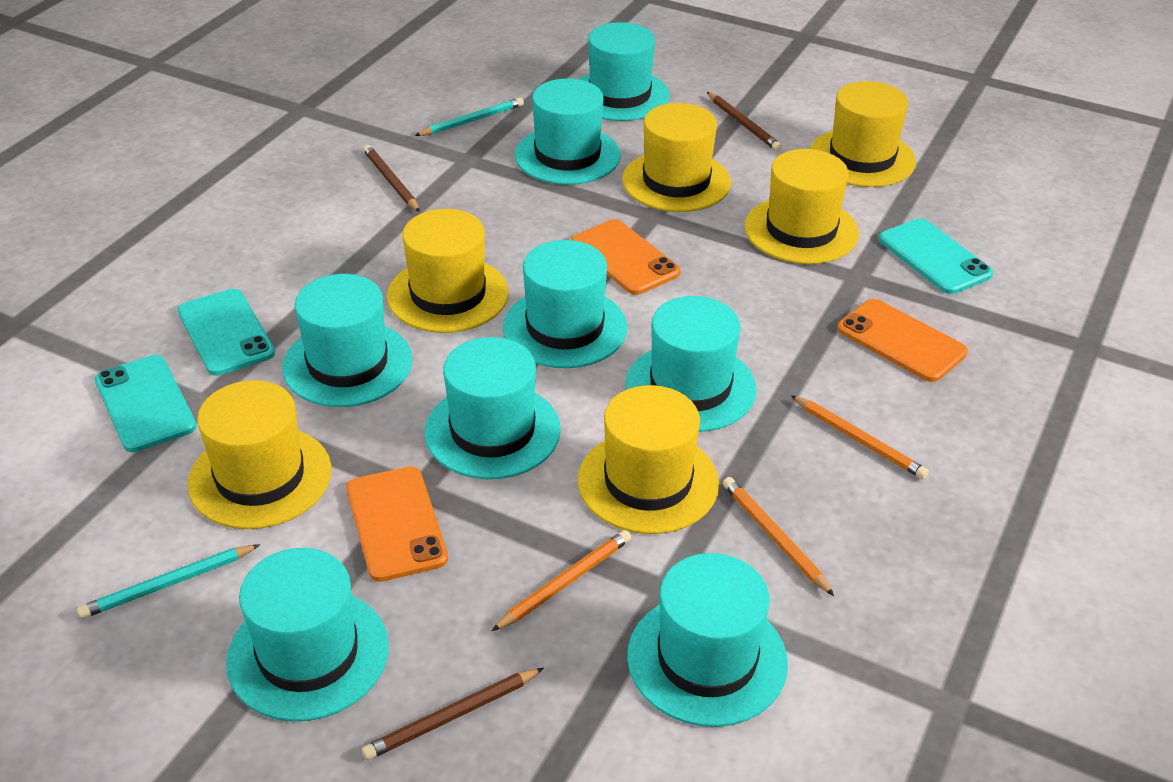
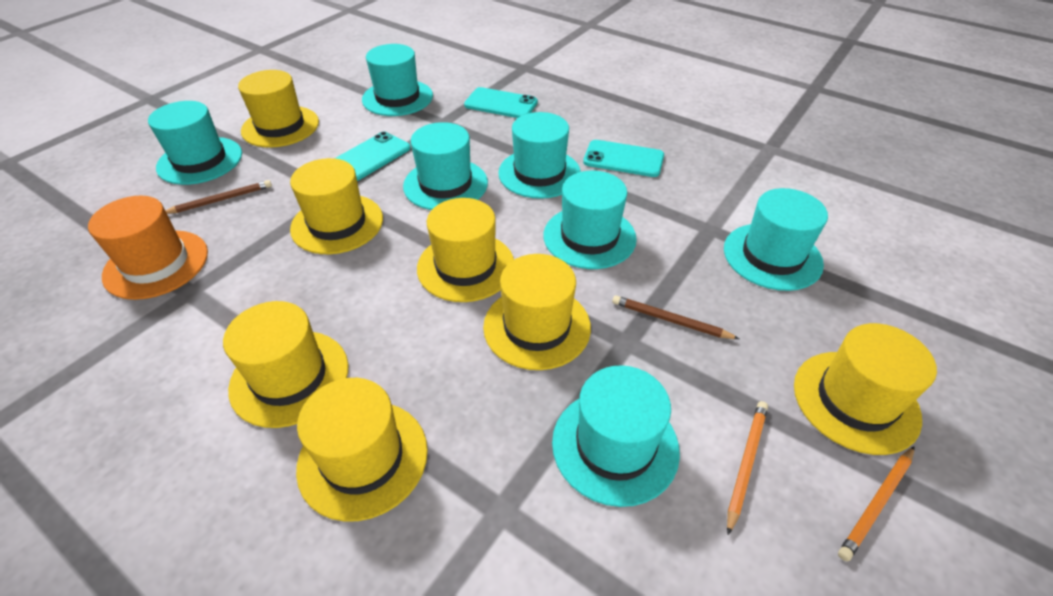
brown pencil: [362,668,544,760] [363,145,420,212] [707,92,782,151] = 3 -> [165,180,272,214] [612,295,739,339] = 2
orange hat: none = 0 -> [88,196,208,300] = 1
orange pencil: [492,530,631,631] [723,477,834,596] [791,395,929,479] = 3 -> [727,401,768,535] [838,446,915,561] = 2
orange phone: [346,466,448,582] [571,219,681,295] [837,299,968,382] = 3 -> none = 0
turquoise hat: [226,548,389,721] [282,274,413,407] [424,337,561,479] [503,240,627,368] [515,79,621,185] [579,22,670,121] [625,296,756,432] [627,553,788,727] = 8 -> [148,101,242,185] [362,44,433,116] [403,122,488,210] [498,112,581,199] [543,171,637,269] [552,365,680,507] [724,188,828,291] = 7
turquoise pencil: [77,544,260,619] [414,97,524,136] = 2 -> none = 0
yellow hat: [187,380,331,529] [387,209,509,333] [578,385,719,534] [622,103,731,212] [745,149,859,264] [810,81,916,187] = 6 -> [223,301,349,428] [238,70,319,148] [290,158,383,254] [296,378,428,522] [417,198,514,302] [483,254,591,370] [794,323,937,455] = 7

